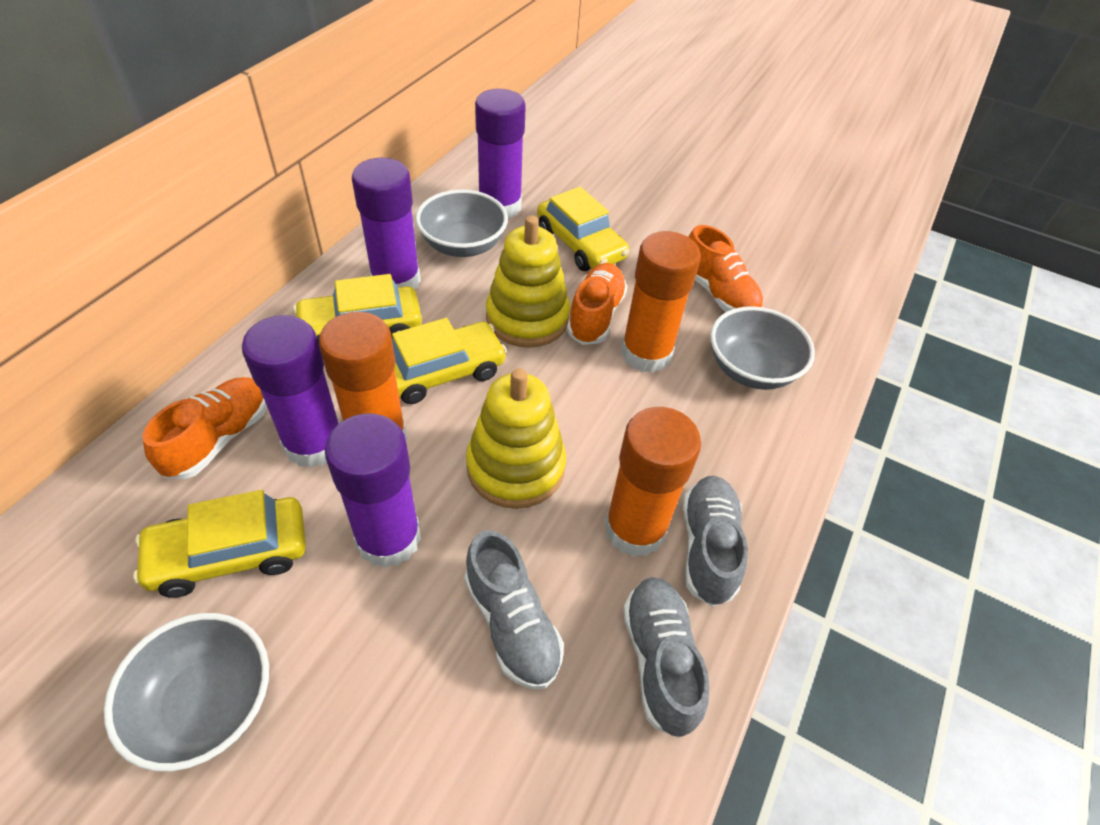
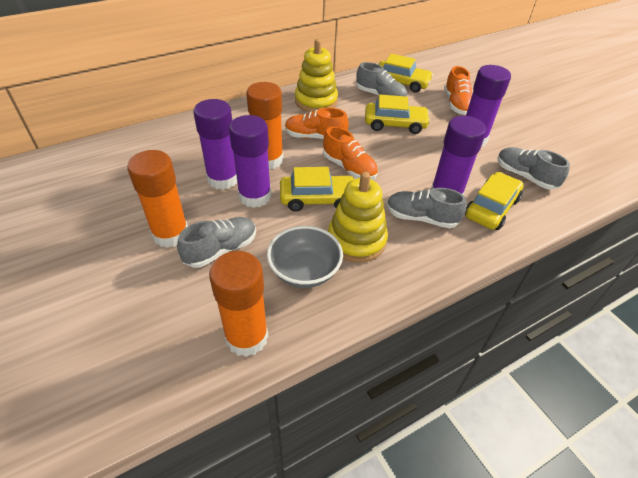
grey bowl: [104,613,269,771] [416,189,508,257] [710,306,815,390] = 3 -> [267,226,343,288] = 1
grey shoe: [464,530,564,689] [623,577,709,738] [683,476,748,607] = 3 -> [177,217,256,268] [356,62,407,97] [387,188,467,228] [497,147,570,190] = 4

